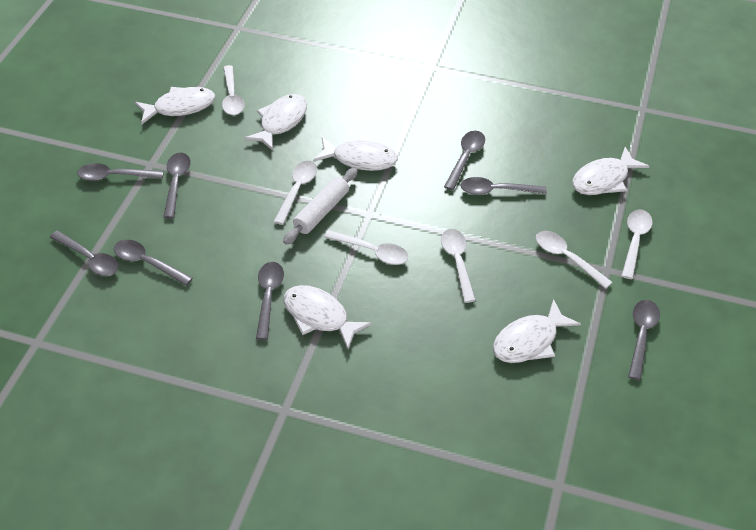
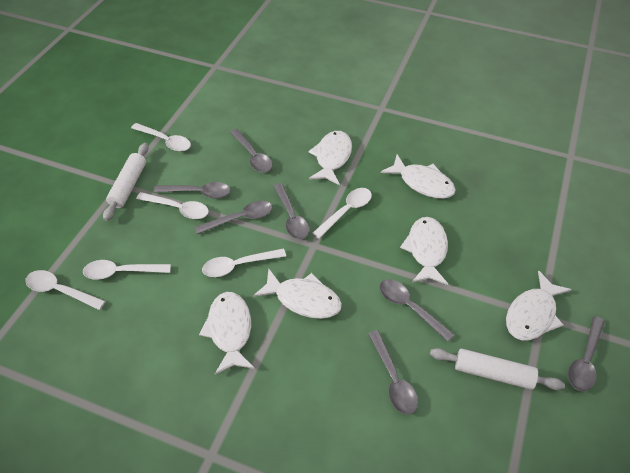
grey spoon: [50,231,119,276] [77,163,164,181] [114,240,193,286] [163,153,191,219] [256,262,284,340] [444,131,485,190] [460,177,547,195] [628,300,660,380] = 8 -> [154,182,230,198] [194,201,272,234] [230,129,273,172] [274,183,309,239] [368,330,418,415] [379,279,455,342] [568,316,605,391] = 7
white rolling pin: [283,168,358,245] = 1 -> [103,143,148,221] [430,348,565,390] = 2

